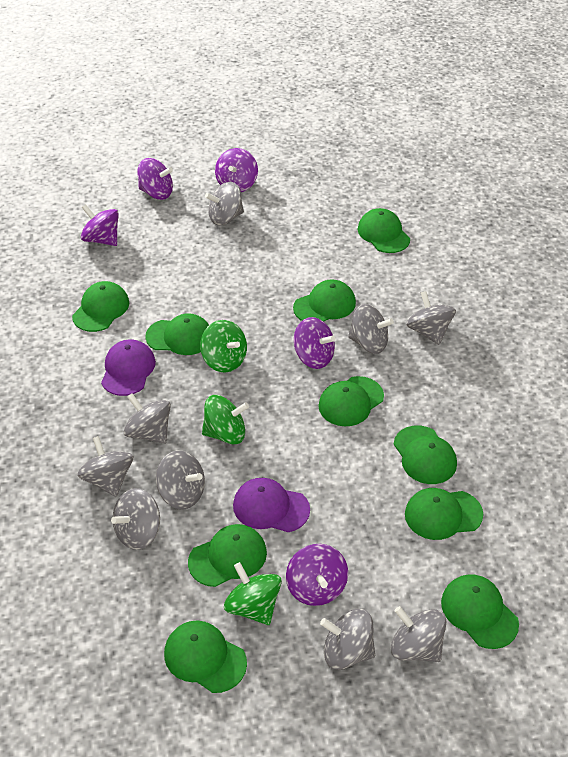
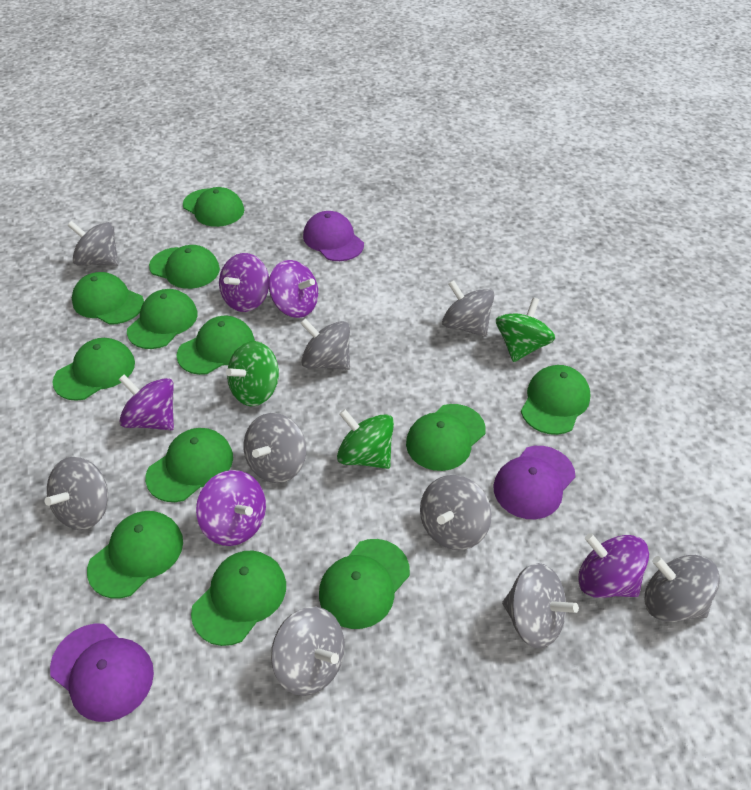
green cap: [72,281,129,332] [146,313,209,355] [164,621,247,693] [188,524,267,587] [293,279,356,322] [318,376,384,426] [358,208,410,253] [394,426,457,484] [405,488,483,540] [441,574,519,649] = 10 -> [53,338,135,401] [72,272,144,325] [87,511,183,598] [127,289,198,349] [145,428,233,502] [149,245,220,289] [176,316,255,375] [183,187,244,227] [191,550,286,646] [319,539,410,629] [406,404,486,471] [521,365,591,435] = 12
purple cap: [101,339,156,396] [233,478,310,532] = 2 -> [50,624,154,722] [303,211,364,261] [493,446,575,519] = 3

